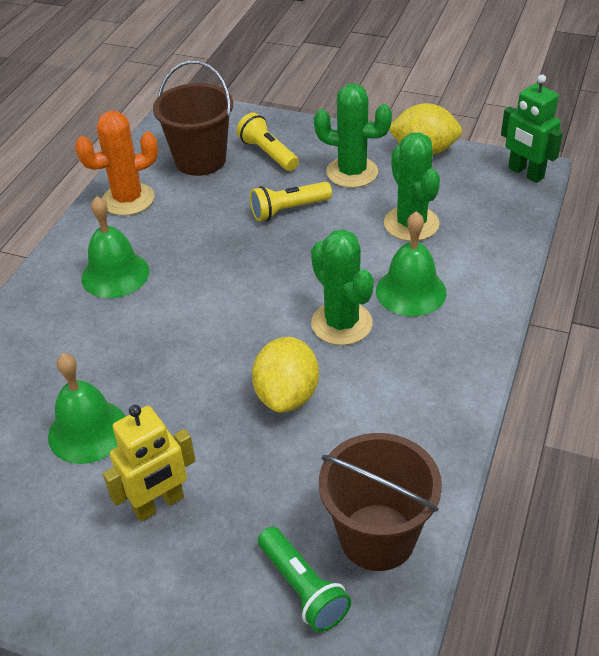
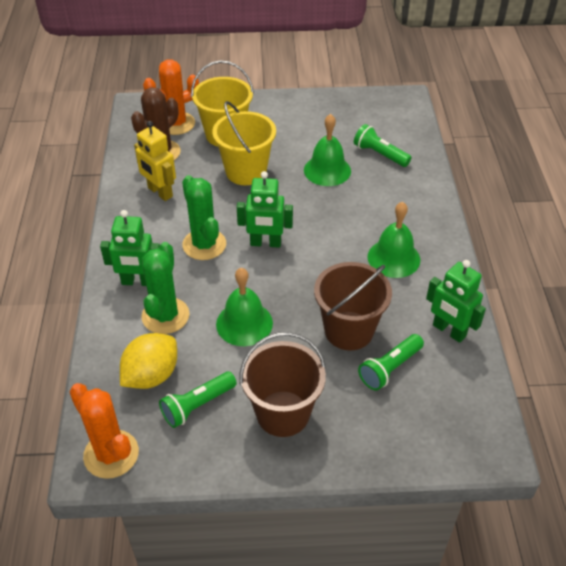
brown cactus: none = 0 -> [131,87,181,160] = 1
green cactus: [311,229,374,345] [314,84,392,188] [384,133,440,241] = 3 -> [141,242,190,334] [182,175,226,260] = 2
green flashlight: [258,527,351,632] = 1 -> [159,372,237,428] [354,124,412,167] [358,334,424,390] = 3
green robot: [501,74,563,183] = 1 -> [100,210,160,286] [237,171,293,248] [426,260,486,343] = 3
orange cactus: [75,111,158,216] = 1 -> [70,383,139,479] [143,59,199,135] = 2
yellow bucket: none = 0 -> [191,60,254,146] [212,101,276,185] = 2
yellow flashlight: [237,112,299,171] [250,182,332,221] = 2 -> none = 0
yellow lemon: [252,337,319,413] [389,103,462,155] = 2 -> [120,333,177,389] = 1

